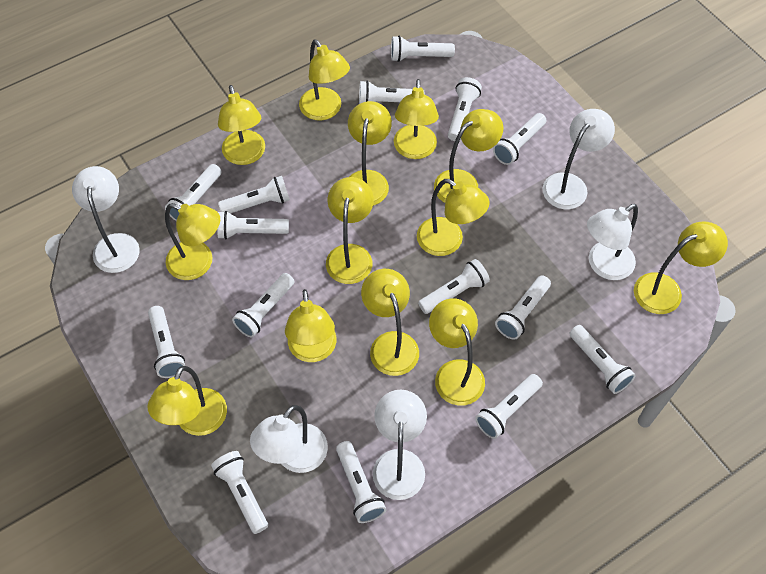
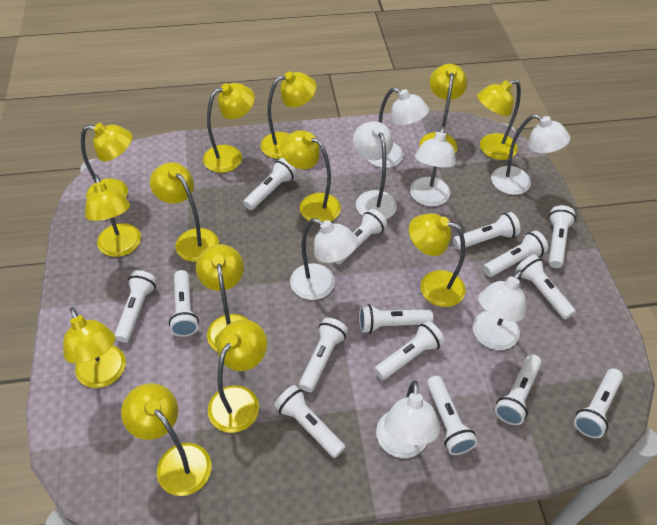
white lamp: [72,166,140,273] [250,405,328,473] [373,390,427,500] [543,109,615,209] [587,204,638,280] = 5 -> [290,218,358,300] [353,121,397,219] [367,87,429,168] [376,380,440,458] [410,126,456,206] [473,270,526,350] [491,114,570,195] = 7

